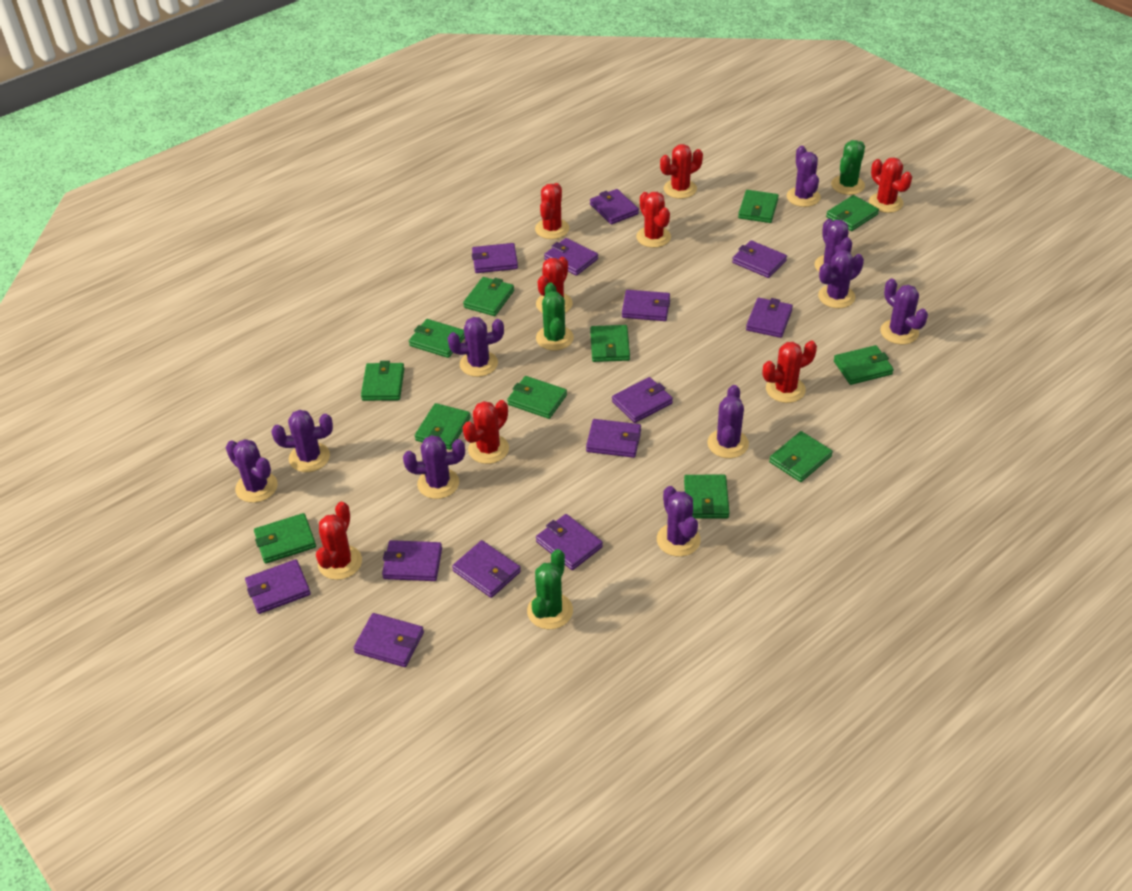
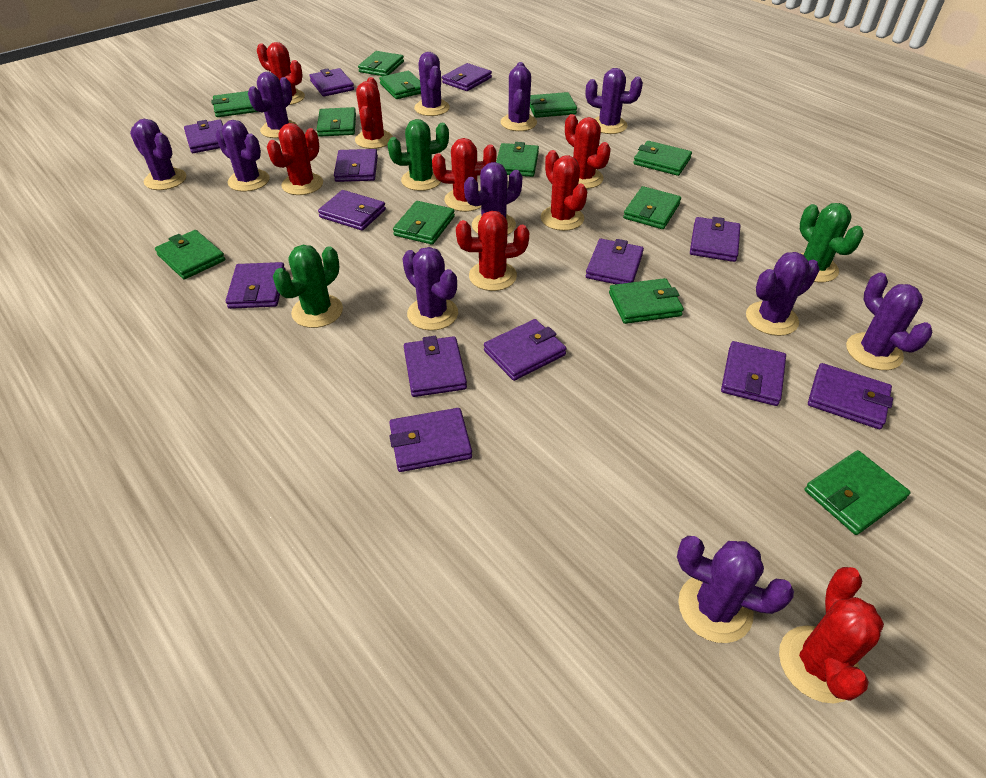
purple cactus: [226,439,278,503] [272,410,333,472] [403,435,465,499] [448,317,504,377] [657,486,701,557] [708,385,749,458] [787,146,821,207] [815,219,852,272] [818,250,864,308] [880,279,928,344] = 10 -> [130,119,186,190] [216,120,270,192] [248,72,297,138] [402,247,458,330] [414,52,450,116] [464,162,522,235] [500,62,537,131] [586,68,643,134] [677,536,794,643] [746,252,820,336] [846,273,932,370] = 11

